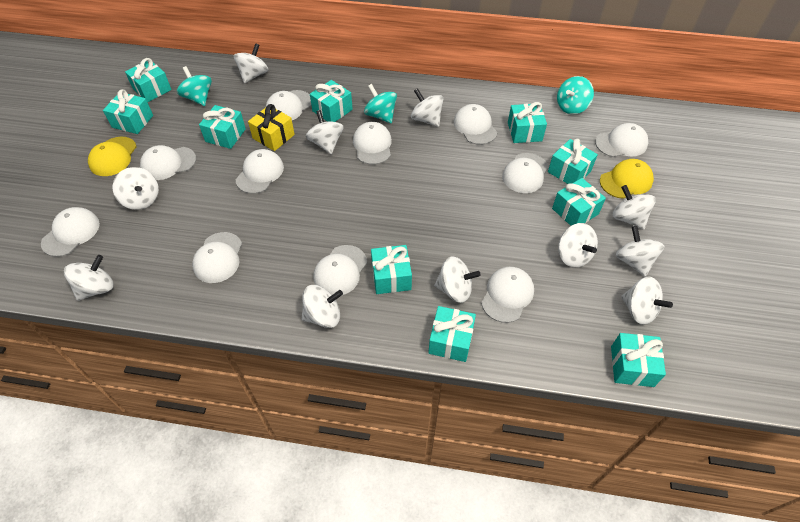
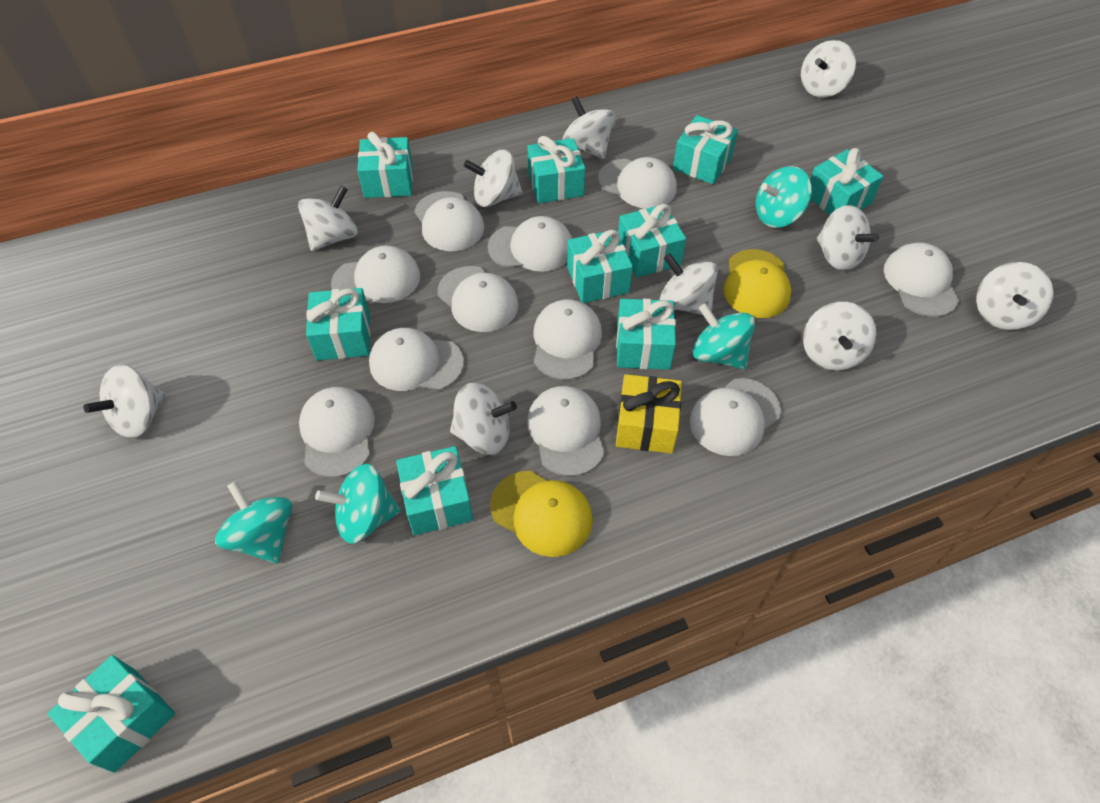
turquoise spinning top: [177,66,212,106] [364,84,397,123] [557,76,594,114] = 3 -> [215,481,293,563] [315,463,401,544] [693,303,755,370] [756,166,812,228] = 4
white spinning top: [64,255,114,301] [113,167,159,210] [234,43,268,83] [302,285,343,328] [306,110,344,154] [411,88,443,127] [434,256,481,303] [558,223,598,268] [612,185,656,230] [616,226,664,277] [621,276,673,325] = 11 -> [83,365,166,438] [298,186,358,251] [450,383,517,455] [464,150,522,207] [563,96,615,159] [660,253,718,315] [801,40,856,98] [803,302,877,371] [817,205,879,271] [976,262,1054,330] = 10

